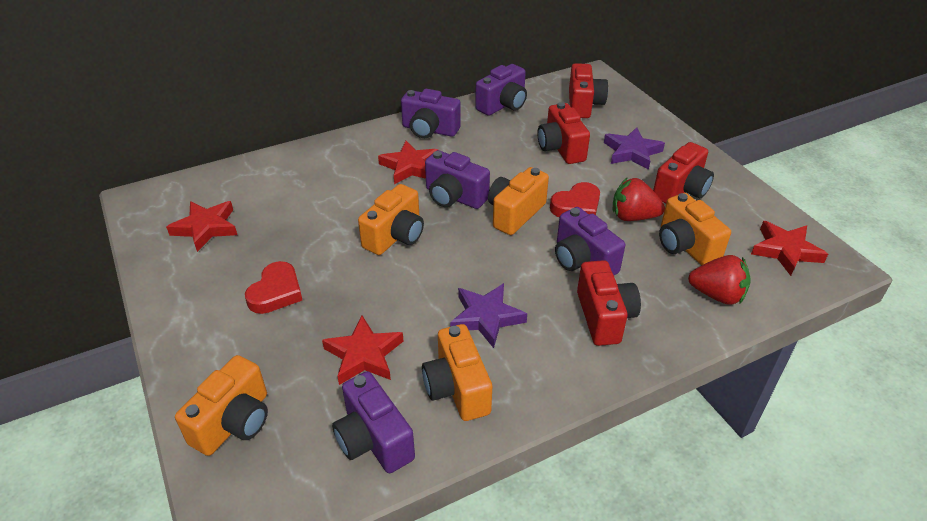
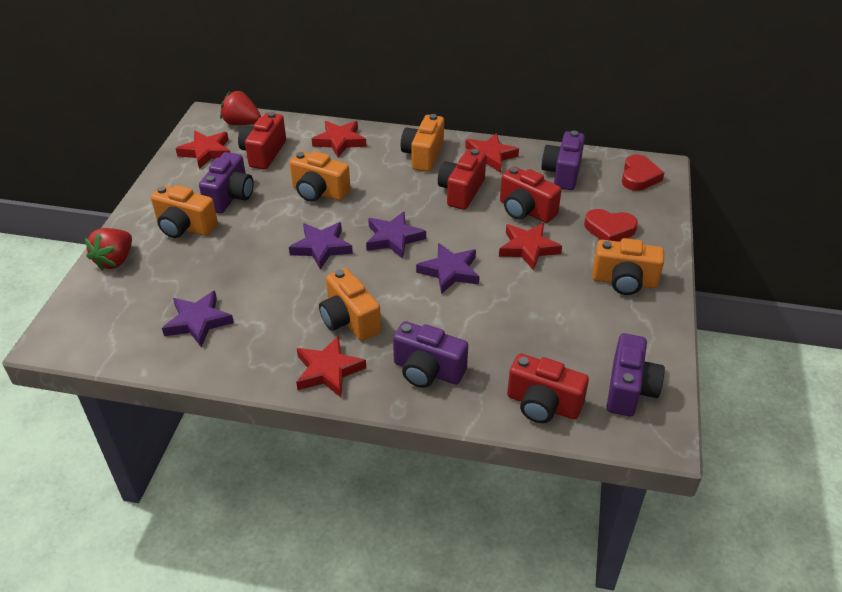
purple camera: [332,371,415,473] [401,89,461,138] [425,150,490,209] [475,64,527,116] [555,207,625,275] = 5 -> [199,152,254,213] [393,321,468,388] [541,131,585,190] [607,333,665,417] = 4
purple star: [450,283,527,348] [604,127,665,170] = 2 -> [162,291,234,348] [289,222,353,270] [366,211,426,259] [416,243,480,294] = 4
red star: [166,201,237,252] [322,316,403,385] [378,141,438,184] [751,221,828,276] = 4 -> [175,131,230,169] [296,336,366,397] [312,121,367,157] [465,133,519,173] [499,223,562,271] = 5

